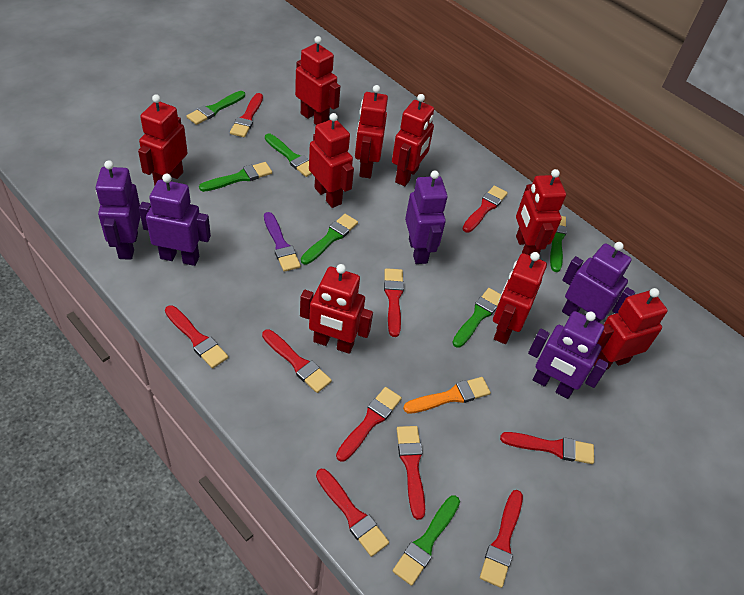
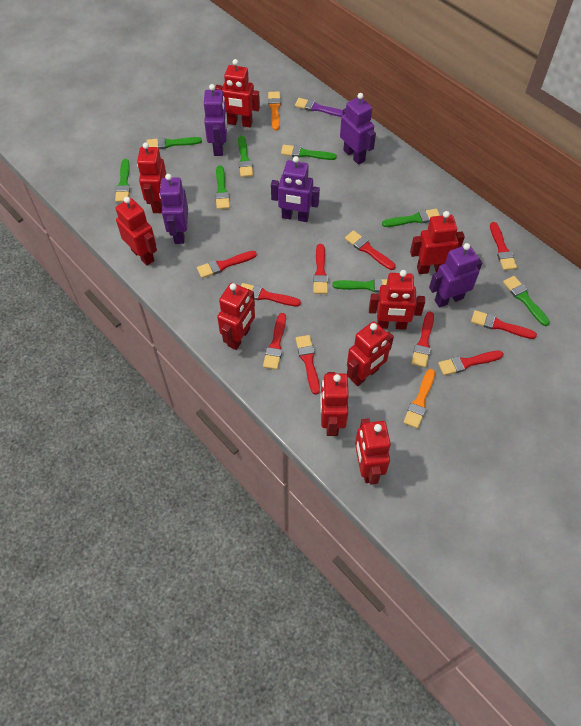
green brush: [187,91,245,125] [199,162,272,192] [265,134,312,177] [301,214,358,265] [393,495,460,586] [452,288,501,348] [550,216,567,272] = 7 -> [115,159,130,202] [147,137,202,149] [215,166,230,209] [238,136,253,177] [281,145,337,160] [332,278,387,292] [382,209,440,227] [503,276,550,326] = 8
orange brush: [403,377,491,414] = 1 -> [268,92,281,130] [403,369,435,429] = 2

